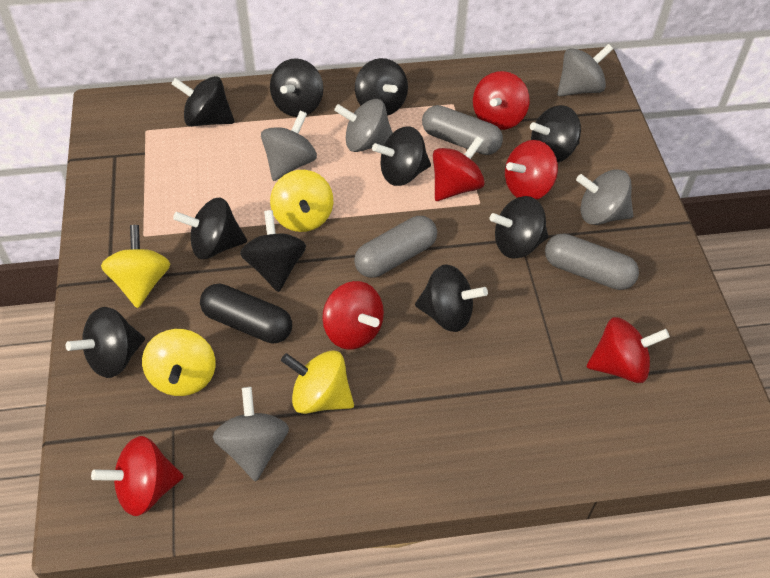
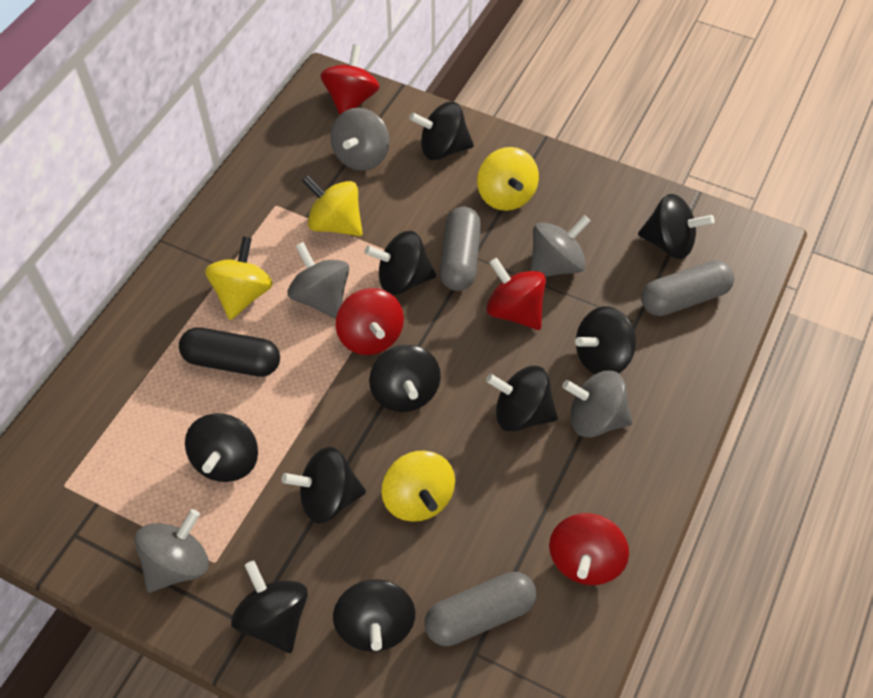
red spinning top: [91,436,184,516] [322,281,384,350] [433,136,485,201] [473,71,529,130] [505,140,558,200] [587,317,670,383] = 6 -> [320,44,380,115] [336,288,404,355] [486,258,546,330] [549,513,629,585] = 4

